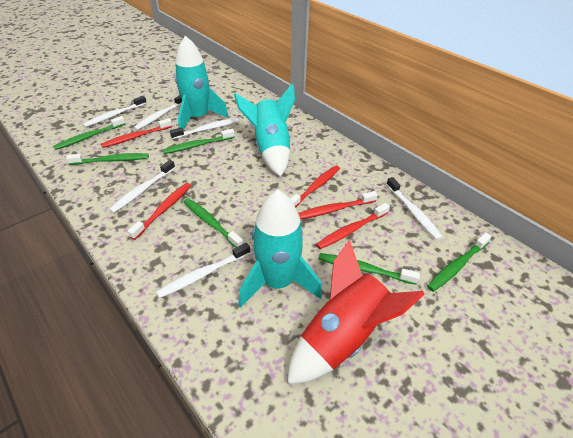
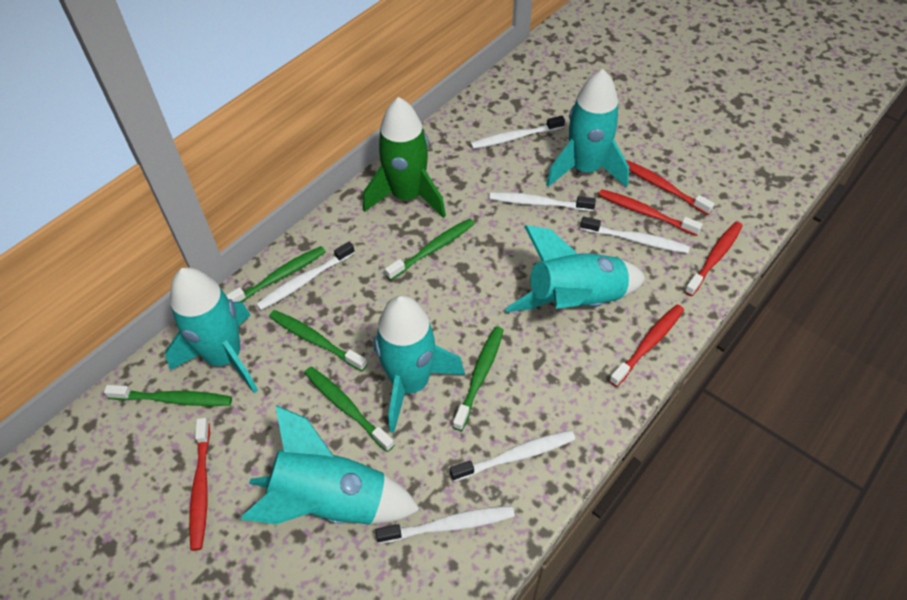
green rocket: none = 0 -> [363,97,446,218] = 1
red rocket: [287,240,425,384] = 1 -> none = 0
turquoise rocket: [174,35,229,130] [234,84,295,177] [238,190,322,308] = 3 -> [165,267,258,393] [241,405,420,525] [374,295,465,433] [505,225,646,312] [546,69,629,188] = 5

